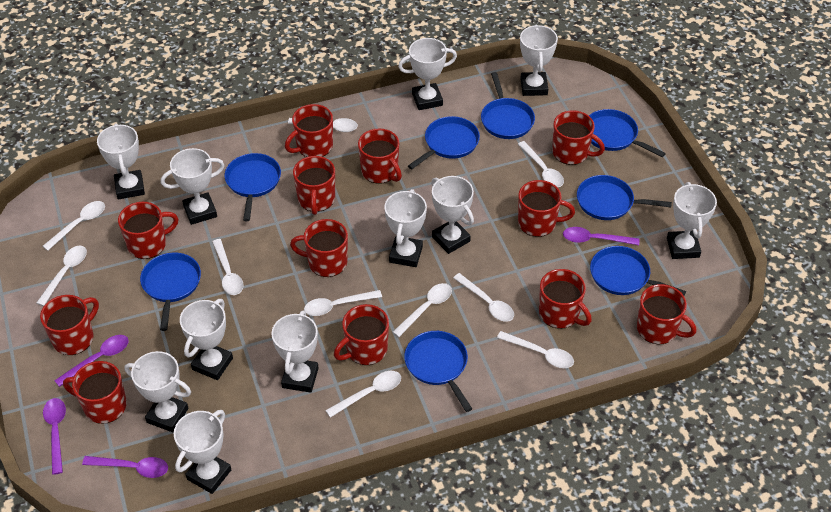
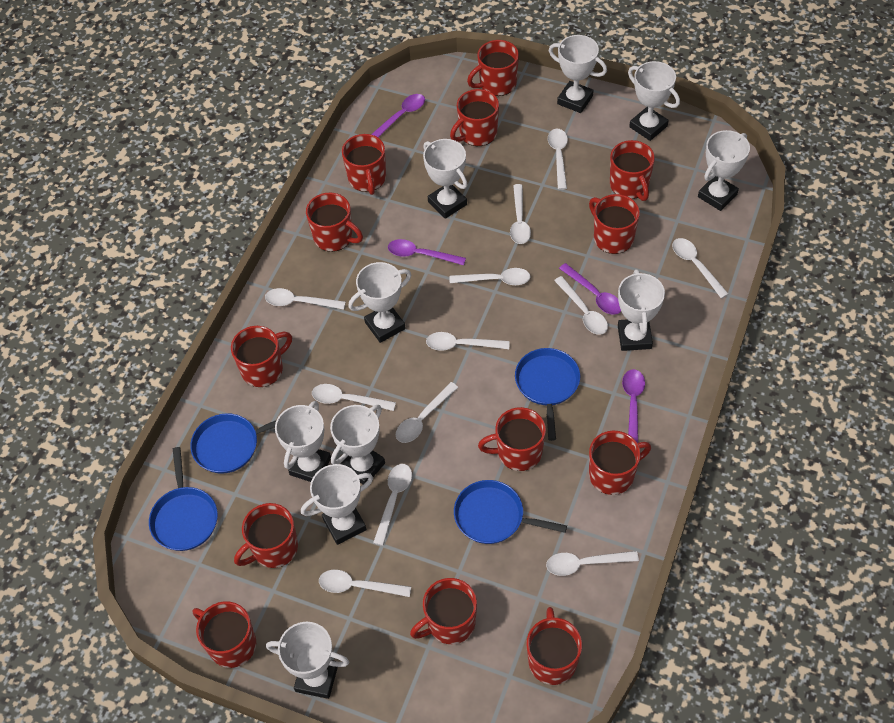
blue pan: [140,252,201,331] [225,153,281,221] [404,331,472,412] [408,116,480,169] [481,72,535,139] [577,175,672,220] [589,109,666,157] [590,246,686,296] = 8 -> [149,447,218,551] [190,413,276,474] [454,480,567,544] [515,348,580,441] = 4
red mug: [40,295,99,355] [63,361,127,424] [118,202,178,259] [285,104,333,157] [290,219,348,277] [293,156,335,215] [334,304,389,365] [358,129,402,184] [518,180,575,237] [539,269,592,329] [552,110,605,165] [637,284,697,345] = 12 -> [193,601,256,668] [231,326,292,387] [234,503,298,568] [306,193,363,252] [342,134,386,195] [410,578,477,644] [450,89,499,146] [467,40,519,96] [478,407,546,471] [526,607,582,685] [589,194,640,254] [589,431,651,495] [610,140,655,201] = 13
white spoon: [36,246,87,306] [42,201,105,251] [212,239,244,295] [288,118,358,132] [304,290,382,316] [325,371,401,418] [392,283,452,337] [453,273,514,322] [497,331,574,368] [518,141,564,187] = 10 -> [265,288,346,310] [312,384,396,411] [319,570,411,597] [373,464,412,546] [396,382,458,443] [426,332,510,351] [450,268,531,285] [510,184,531,244] [546,551,639,576] [548,129,568,190] [554,276,608,335] [672,238,728,299] = 12
white trophy: [97,123,145,199] [124,351,191,433] [161,148,225,225] [174,410,231,494] [180,299,233,380] [271,311,318,393] [384,189,427,267] [398,38,457,110] [431,176,474,254] [520,24,558,96] [667,182,717,259] = 11 -> [266,622,349,699] [275,401,331,482] [301,464,373,545] [330,405,385,484] [348,262,411,343] [423,139,467,219] [549,35,607,113] [618,269,665,351] [628,61,680,141] [698,130,750,211] = 10

